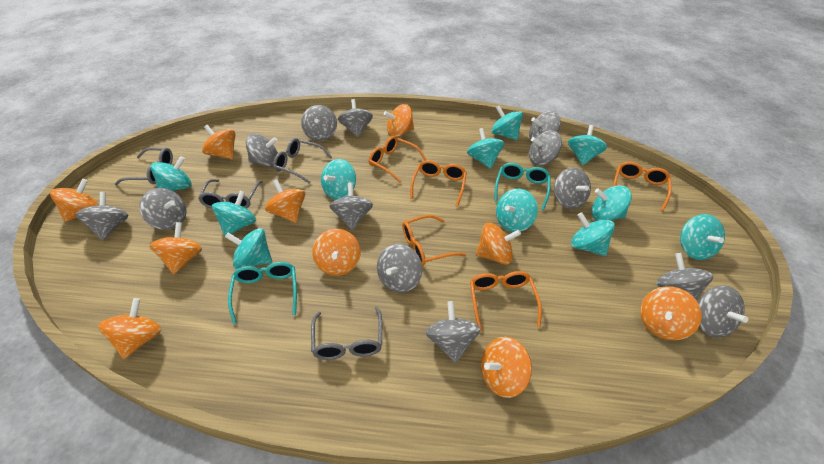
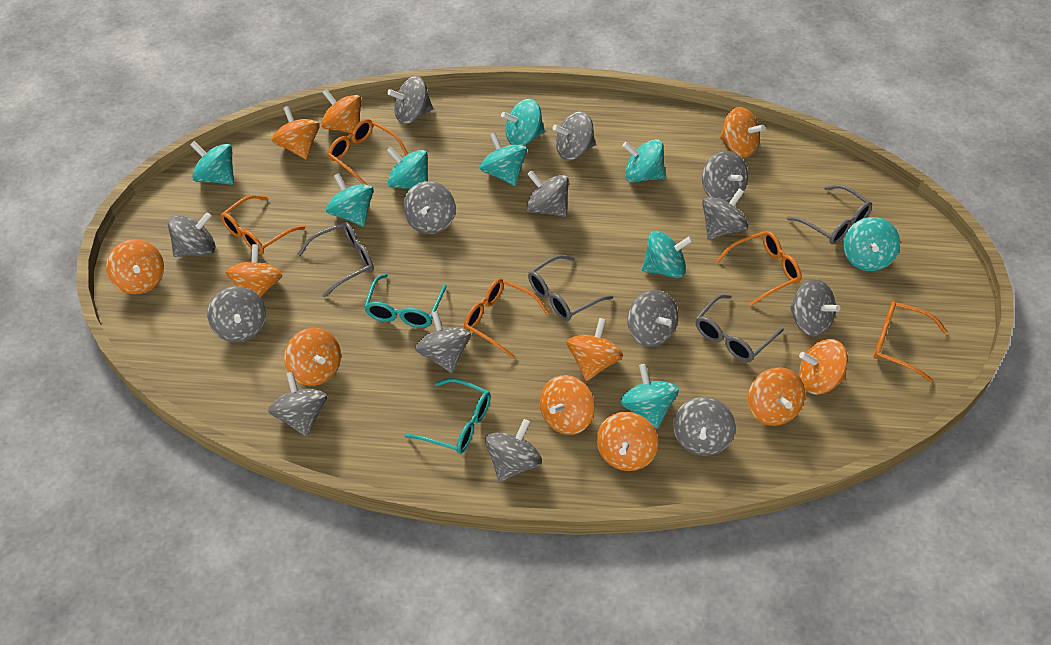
grey spinning top: [75,192,129,241] [139,188,187,230] [246,134,278,167] [301,105,337,141] [329,183,373,230] [338,99,373,137] [377,244,422,293] [426,301,481,363] [529,111,561,140] [529,131,562,166] [554,167,591,209] [656,253,714,300] [698,285,748,338] = 13 -> [168,213,215,257] [207,286,266,342] [268,372,327,437] [387,76,433,124] [403,181,456,234] [415,311,471,373] [485,419,542,482] [526,171,569,217] [553,111,595,160] [627,290,678,347] [673,397,735,456] [702,151,748,203] [702,189,748,240] [790,279,840,337] = 14
orange spinning top: [50,179,99,222] [98,298,162,359] [150,222,202,274] [202,125,235,159] [265,180,305,223] [312,229,361,276] [384,104,414,137] [475,223,521,265] [481,337,532,398] [640,286,702,341] = 10 -> [106,239,164,294] [226,244,282,298] [272,106,320,159] [284,328,341,386] [321,89,362,133] [540,375,595,435] [567,318,623,381] [597,412,658,471] [720,107,765,158] [748,367,805,426] [799,339,848,394] = 11
turquoise spinning top: [151,156,191,191] [212,191,256,236] [225,228,272,269] [321,159,356,200] [467,128,504,169] [491,106,523,140] [496,189,538,232] [568,125,607,165] [571,212,615,256] [592,185,632,221] [680,214,725,260] = 11 -> [190,141,234,185] [326,173,374,227] [386,147,428,189] [480,133,527,186] [501,99,545,146] [620,364,679,429] [622,139,665,182] [642,231,693,278] [843,217,900,271] = 9

